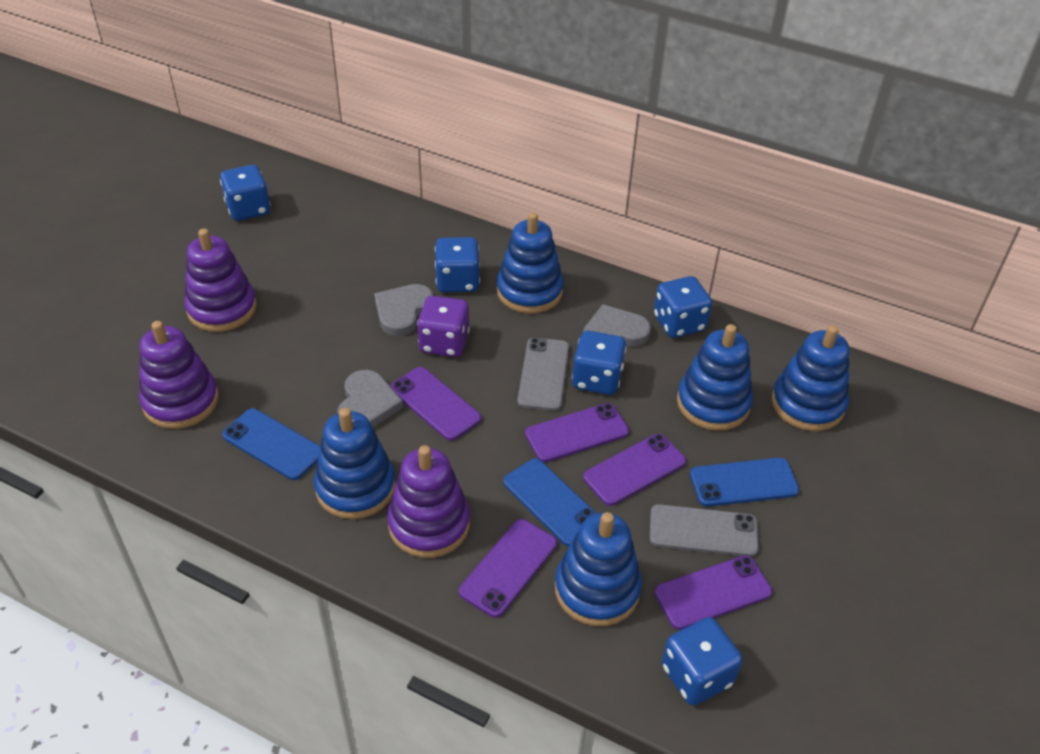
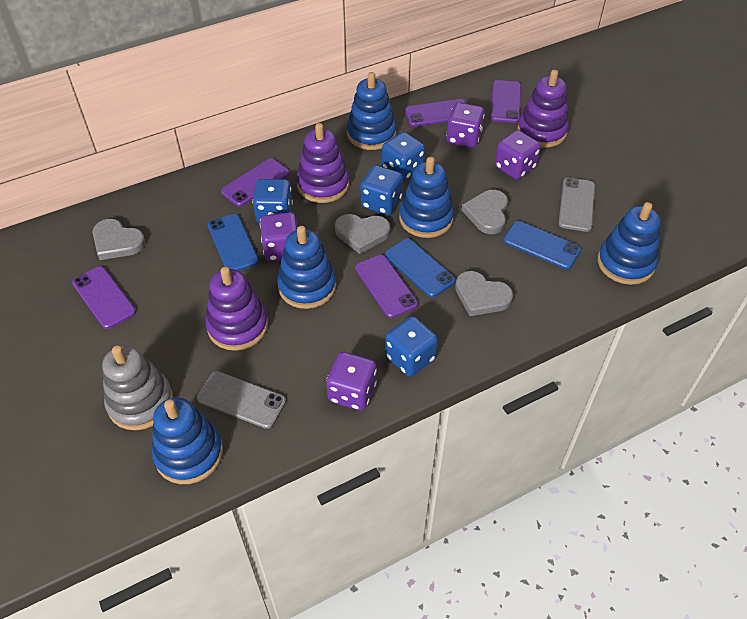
blue dice: [220,165,270,221] [435,237,480,292] [572,331,626,395] [654,276,712,338] [662,617,743,705] = 5 -> [252,179,293,224] [360,165,403,215] [382,132,425,181] [385,316,438,377] = 4
grey heart: [337,370,403,428] [374,284,433,336] [583,304,651,347] = 3 -> [93,219,146,260] [335,214,391,254] [455,271,513,316] [462,190,508,234] = 4
grey stacking toy: none = 0 -> [102,345,173,430] = 1
purple dice: [417,296,470,357] = 1 -> [260,212,298,261] [326,352,377,411] [446,102,485,148] [495,130,540,180] = 4

